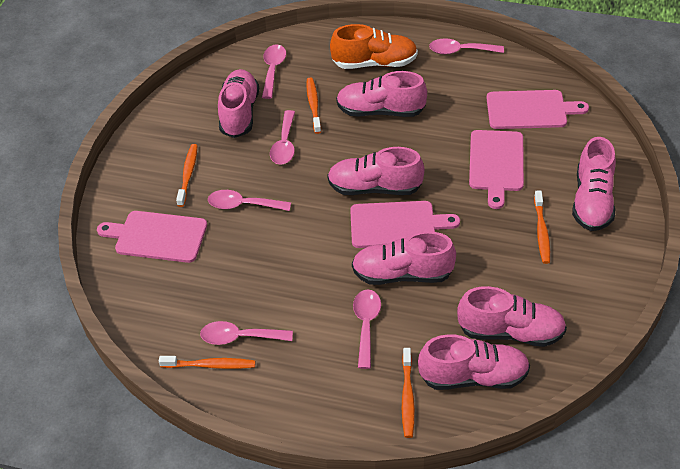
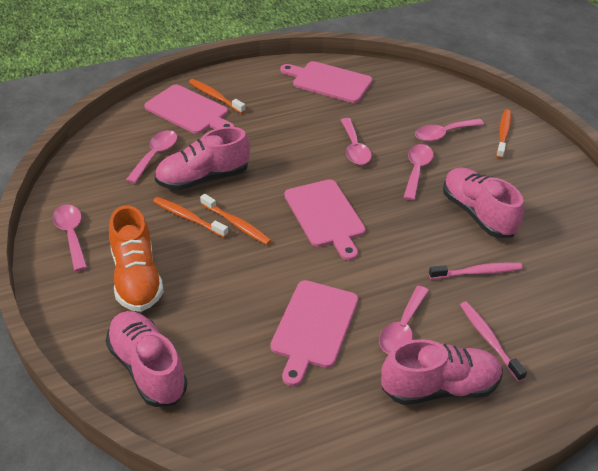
orange toothbrush: [159,356,255,369] [176,144,198,207] [306,77,321,134] [402,348,415,438] [534,191,550,264] = 5 -> [153,197,228,238] [189,79,246,114] [200,194,272,245] [496,109,511,159] = 4
pink shoe: [218,69,259,138] [327,147,425,195] [336,71,427,117] [352,231,456,285] [418,334,530,390] [457,286,567,347] [572,137,616,231] = 7 -> [106,311,187,407] [155,127,250,190] [381,339,503,405] [443,167,524,238] = 4
pink toothbrush: none = 0 -> [429,263,523,279] [460,302,527,382] = 2

